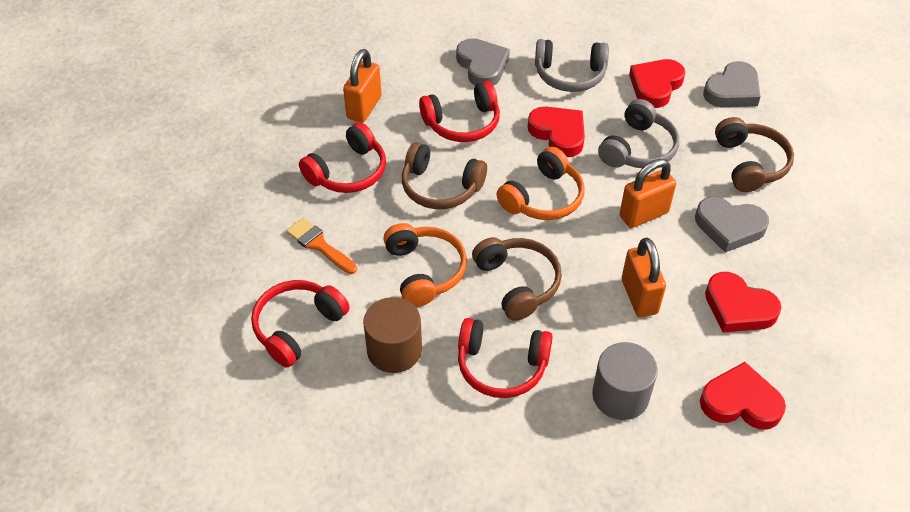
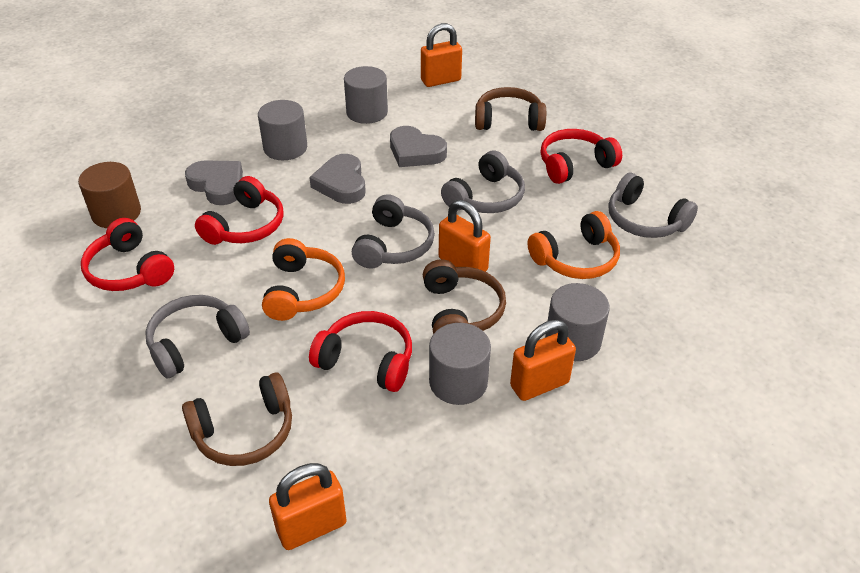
grey cylinder: [592,342,658,420] = 1 -> [258,100,307,160] [344,66,388,124] [429,323,491,405] [545,283,610,361] = 4
grey headphones: [535,39,609,92] [598,99,679,168] = 2 -> [145,295,250,378] [352,194,435,269] [441,151,525,213] [608,173,698,238] = 4
orange brush: [286,218,357,274] = 1 -> none = 0
orange padlock: [343,49,382,123] [620,159,676,228] [622,238,666,317] = 3 -> [269,463,347,550] [421,23,462,87] [439,200,491,272] [510,320,576,401] = 4
red heart: [528,107,585,157] [629,59,685,108] [700,362,786,430] [705,272,781,333] = 4 -> none = 0

